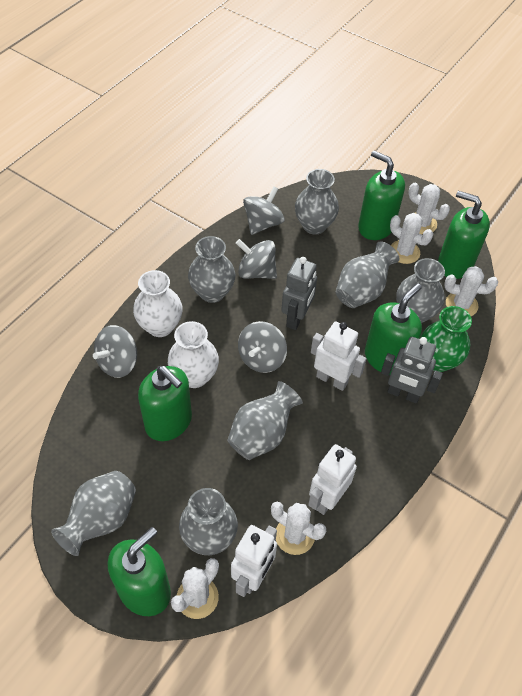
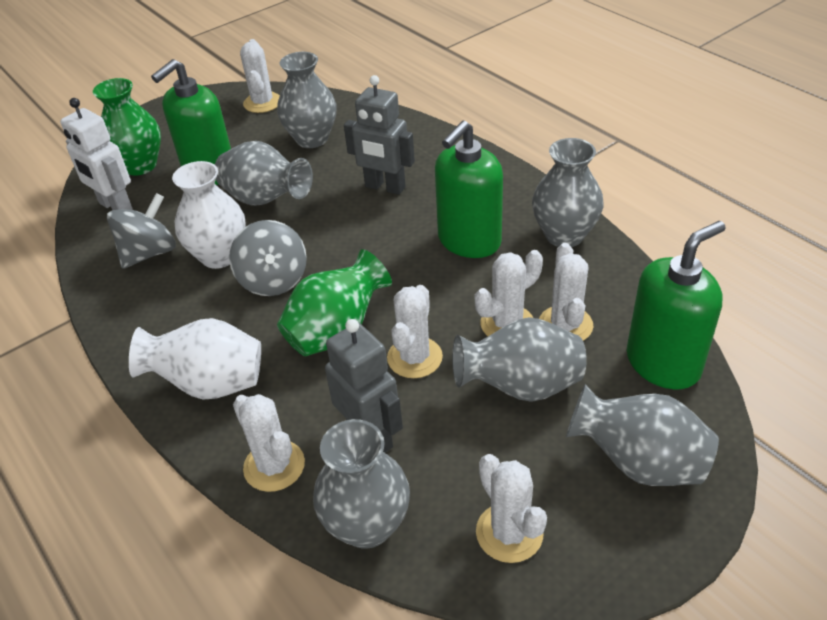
green soap dispenser: [108,527,171,616] [138,366,192,441] [358,151,405,240] [365,283,422,375] [438,191,490,279] = 5 -> [151,59,231,185] [435,121,503,258] [627,221,726,389] = 3
green vase: [420,306,472,372] = 1 -> [93,78,161,176] [277,249,392,356] = 2
grey spinning top: [93,325,137,378] [236,239,277,279] [238,321,287,373] [243,186,285,235] = 4 -> [107,193,176,269] [229,220,307,296] = 2
grey vase: [51,471,136,556] [179,488,238,555] [188,236,235,303] [227,381,303,460] [295,169,339,234] [336,241,400,308] [396,258,445,323] = 7 -> [215,141,313,206] [277,52,337,148] [313,419,410,549] [452,317,587,402] [532,138,604,247] [566,384,719,486] = 6
white cactus: [171,558,219,619] [271,502,326,555] [390,213,433,264] [408,183,450,235] [444,266,498,316] = 5 -> [233,394,305,492] [240,39,280,113] [387,285,443,378] [475,250,543,336] [476,454,547,563] [539,243,593,341] = 6
white robot: [231,525,277,597] [308,444,357,515] [311,321,367,391] = 3 -> [60,98,133,210] = 1

